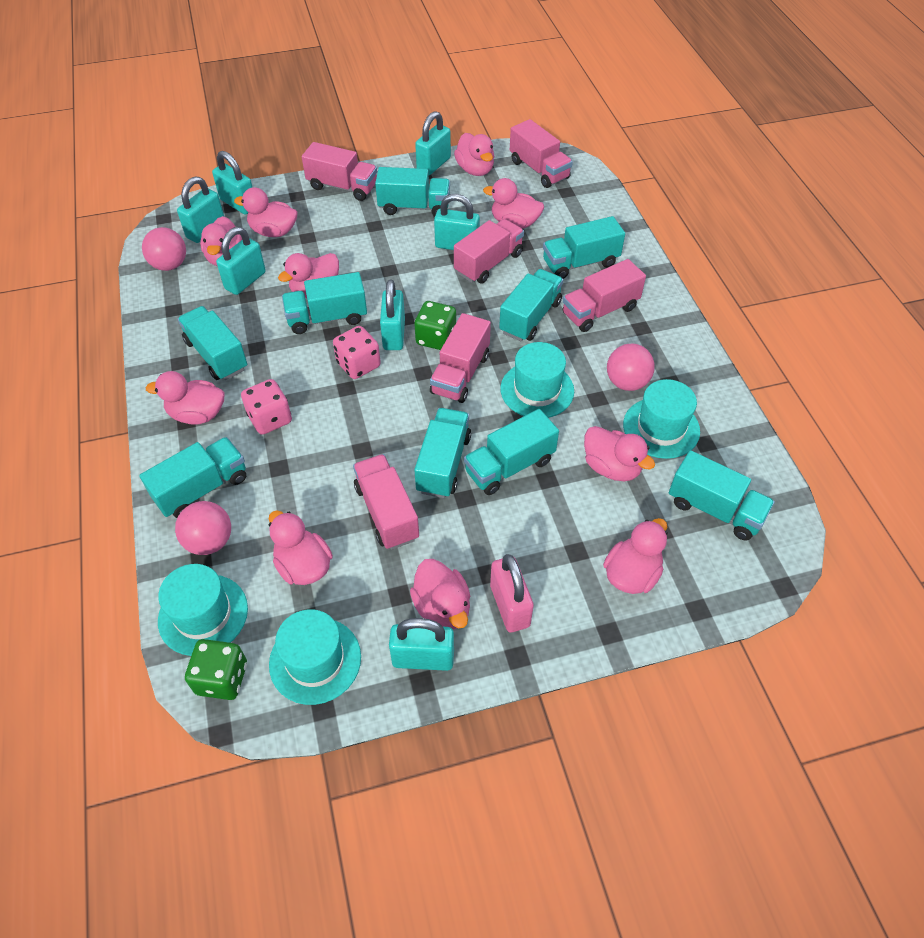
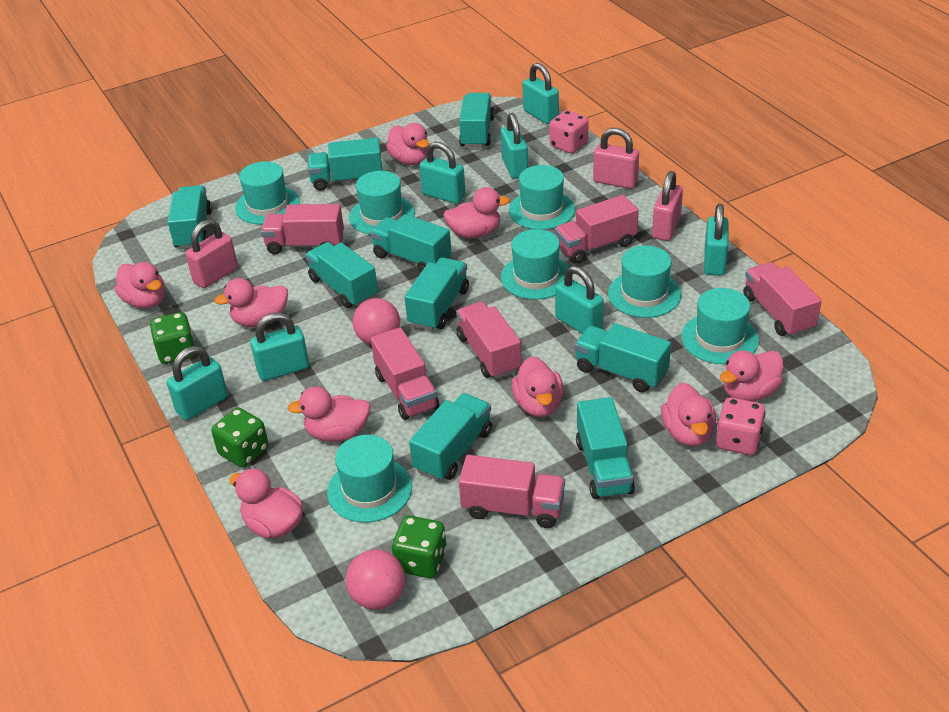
green dice: [185,639,247,700] [414,301,456,350] = 2 -> [150,312,195,364] [211,408,269,467] [392,516,447,578] = 3
pink ball: [142,227,186,271] [175,501,231,555] [607,343,655,391] = 3 -> [346,549,405,610] [353,298,400,345] = 2
pink duck: [146,371,224,425] [200,216,242,266] [234,187,298,237] [269,510,333,585] [278,253,339,298] [410,559,471,629] [454,133,495,176] [483,178,544,228] [584,426,655,481] [603,518,668,594] = 10 -> [115,262,165,309] [214,278,288,327] [229,469,303,539] [287,387,370,442] [386,123,429,165] [443,187,510,239] [512,356,564,417] [661,383,716,446] [720,350,783,402] = 9
pink padlock: [490,554,534,632] = 1 -> [185,219,238,288] [593,128,639,189] [652,171,683,241] = 3
turquoise hat: [158,564,248,656] [269,609,361,705] [500,342,574,418] [623,379,700,459] = 4 -> [235,161,300,225] [327,435,412,522] [349,171,415,234] [501,229,569,300] [509,165,575,230] [608,245,682,318] [681,288,759,364] = 7

